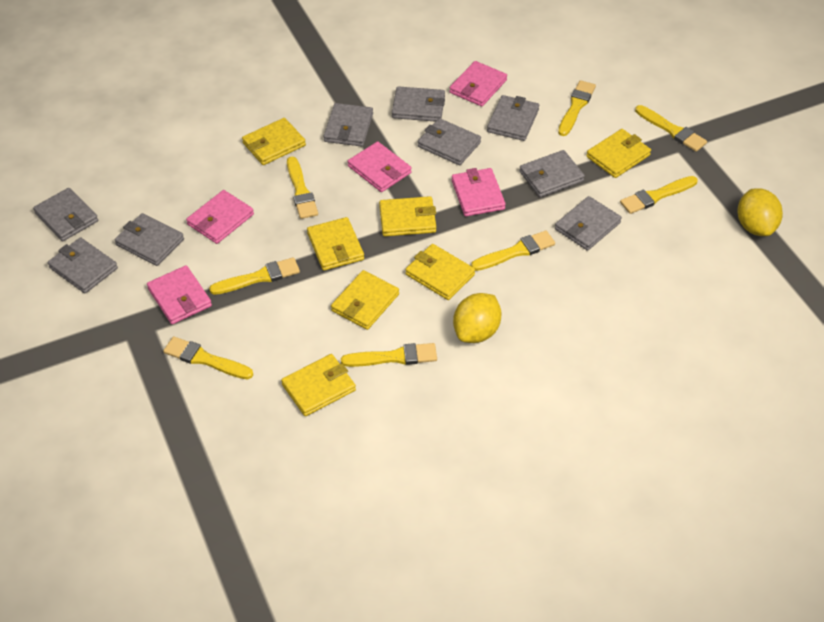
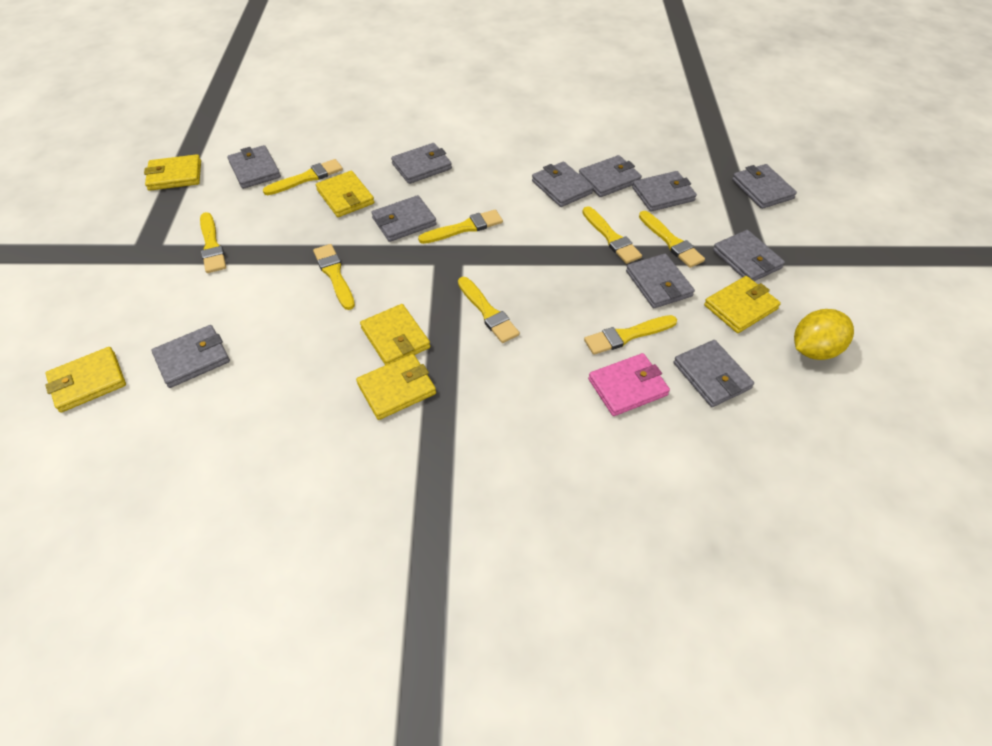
grey wallet: [33,188,98,241] [48,237,118,293] [115,213,184,266] [324,103,373,147] [392,86,445,122] [418,118,481,165] [487,95,539,141] [519,150,585,197] [555,196,622,251] = 9 -> [151,325,230,388] [227,145,281,189] [371,195,437,242] [391,143,452,184] [532,162,593,207] [579,155,642,197] [626,253,695,308] [632,171,697,212] [674,340,754,407] [713,230,785,281] [732,164,797,209] = 11
pink wallet: [147,265,212,324] [186,190,254,244] [348,141,412,192] [449,61,507,107] [452,168,506,216] = 5 -> [588,353,670,416] = 1
yellow lemon: [453,293,502,343] [737,188,783,236] = 2 -> [794,309,854,360] = 1
yellow wallet: [242,118,306,165] [281,354,356,416] [307,217,364,270] [331,270,399,330] [379,196,436,236] [405,244,475,300] [586,129,651,178] = 7 -> [45,347,126,413] [144,154,201,191] [316,171,374,217] [356,354,436,420] [360,304,430,365] [704,276,781,333] = 6

